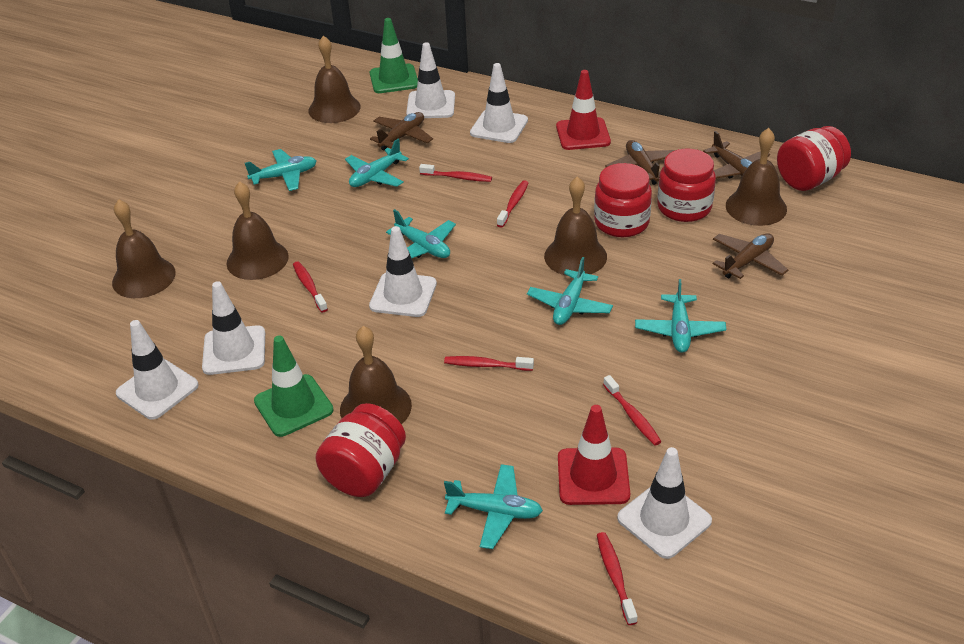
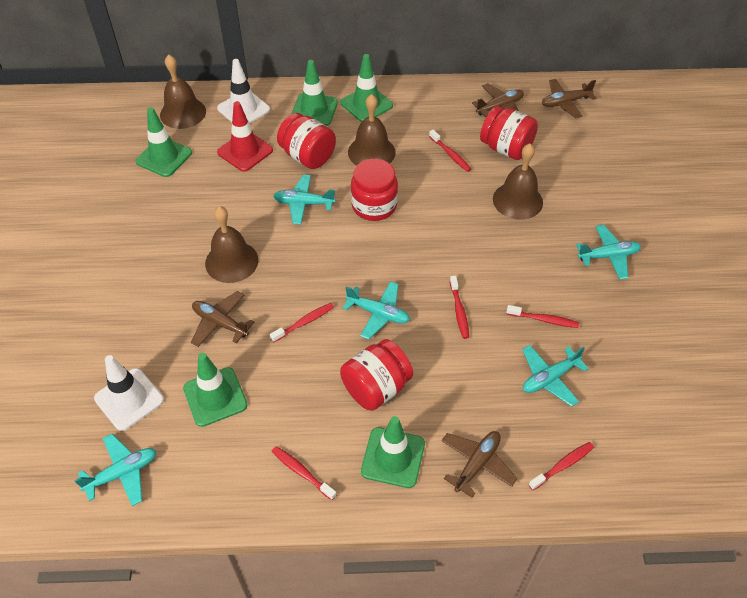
brown bell: [112,199,176,298] [227,181,289,280] [309,35,361,123] [340,326,412,424] [544,177,607,276] [726,128,787,226] = 6 -> [160,54,206,129] [205,206,258,283] [348,94,396,166] [493,144,543,220] = 4
green traffic cone: [254,335,334,437] [370,18,418,93] = 2 -> [136,107,192,177] [183,353,247,427] [291,60,338,126] [340,54,393,122] [361,416,425,488] = 5
red traffic cone: [556,70,611,150] [558,405,630,505] = 2 -> [217,101,273,172] = 1
turquoise plane: [245,149,316,191] [345,138,409,187] [386,209,456,258] [444,464,543,549] [527,257,613,325] [635,279,726,353] = 6 -> [74,434,156,506] [273,175,336,225] [343,281,410,340] [522,345,589,407] [576,225,641,280] = 5
white traffic cone: [116,320,199,420] [202,281,265,375] [369,226,437,317] [406,42,455,118] [470,63,528,143] [617,447,712,559] = 6 -> [94,355,164,431] [217,59,270,124] = 2

